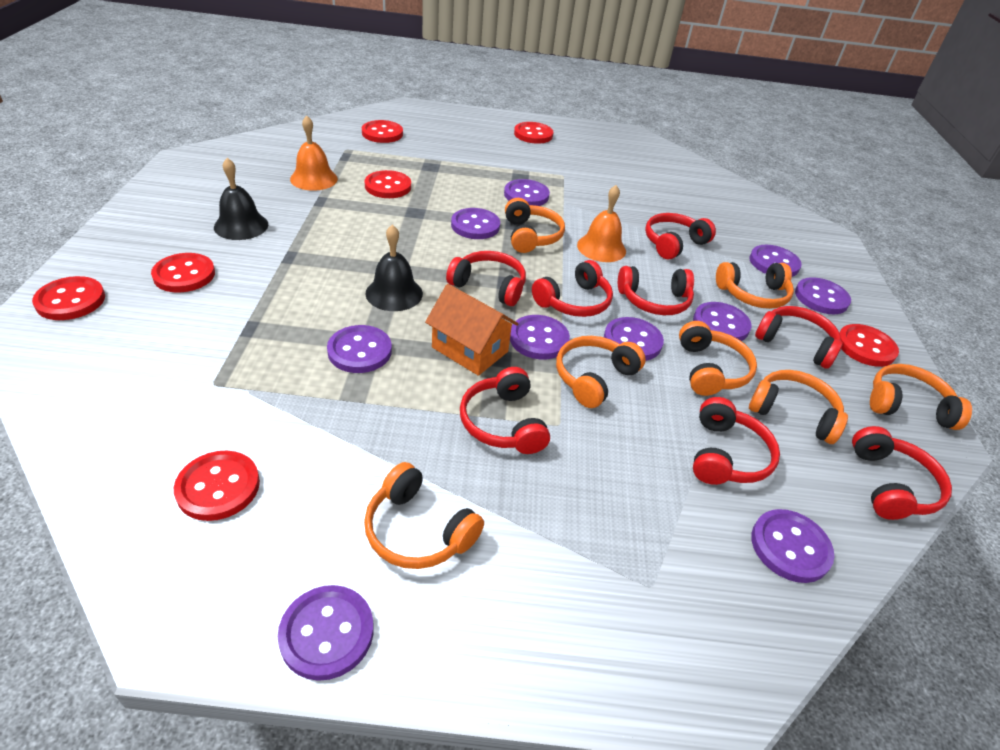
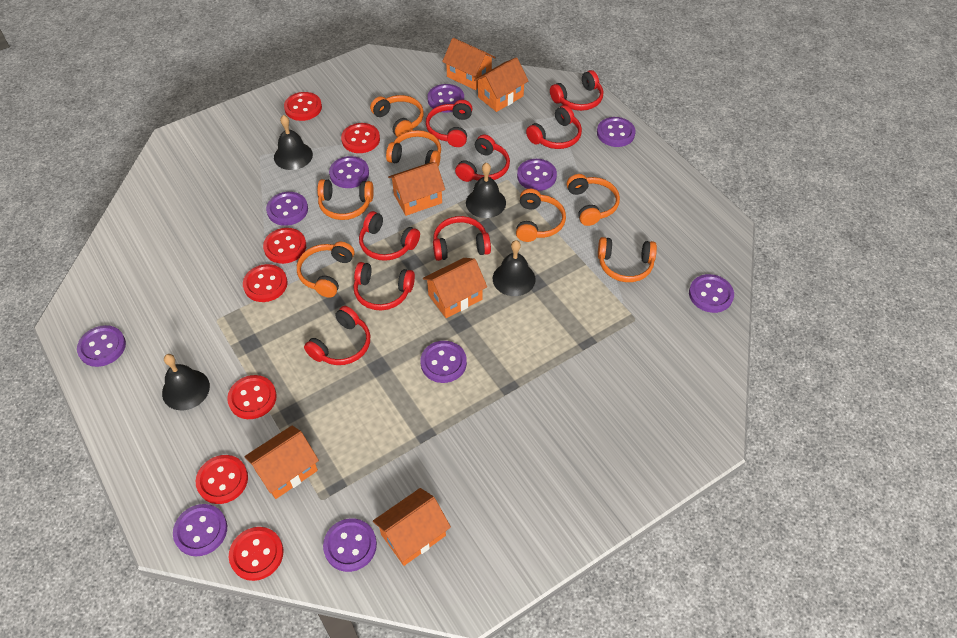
black bell: [214,158,268,240] [365,224,423,311] = 2 -> [162,354,210,410] [274,115,313,170] [466,163,506,218] [493,240,536,296] = 4
orange bell: [290,116,338,191] [577,185,626,262] = 2 -> none = 0
orange house: [425,284,518,376] = 1 -> [244,425,319,499] [373,488,451,566] [388,162,445,216] [423,258,487,318] [442,38,496,90] [474,57,528,112] = 6

